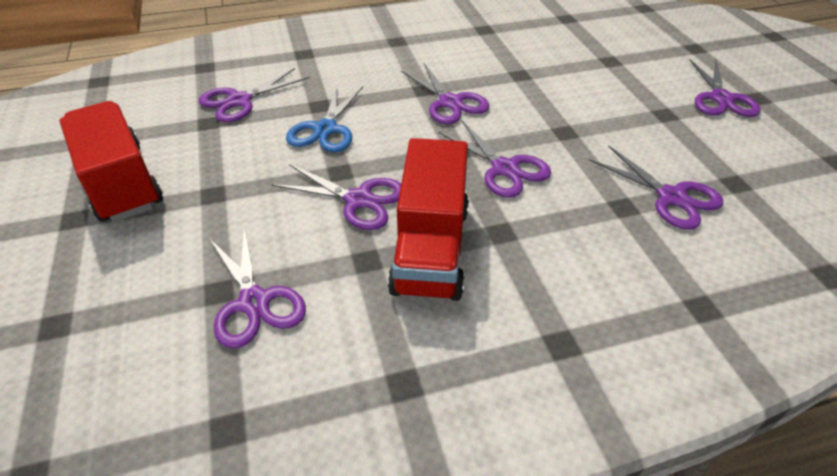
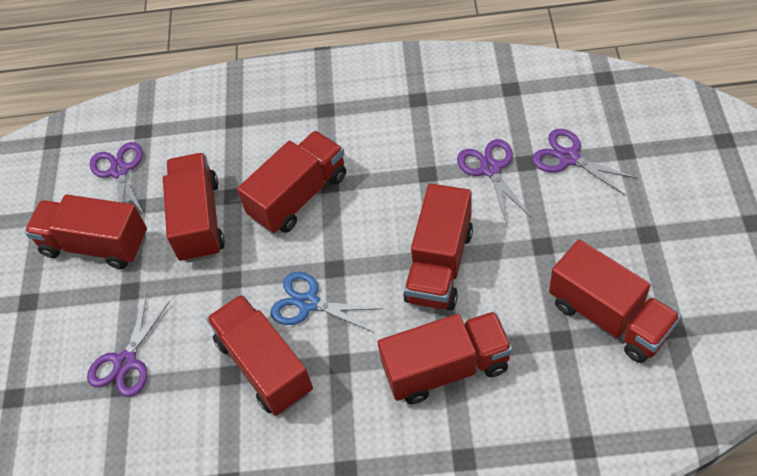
purple scissors: [199,68,310,122] [209,226,306,348] [272,164,401,230] [401,63,489,124] [439,121,551,198] [589,146,723,230] [689,59,761,117] = 7 -> [87,295,170,397] [90,142,145,216] [457,139,531,222] [532,129,638,196] = 4
red truck: [60,101,163,222] [388,138,469,301] = 2 -> [25,194,147,269] [163,153,225,263] [206,294,313,416] [237,131,346,233] [378,311,513,404] [403,184,473,310] [549,239,681,363] = 7

